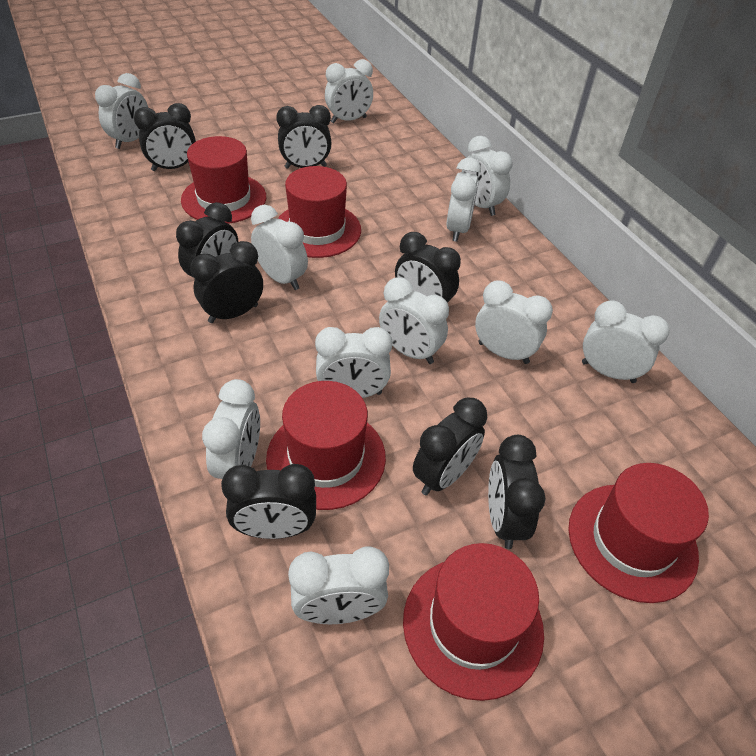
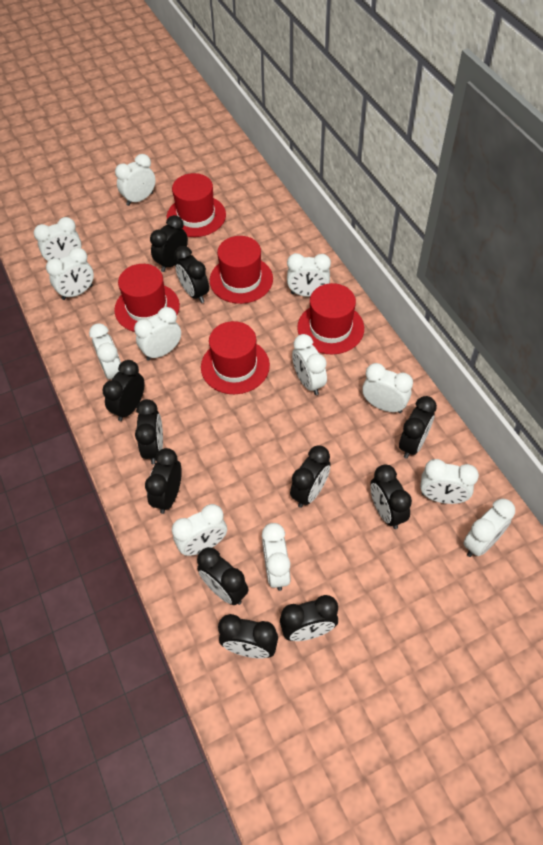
black clock: [134,103,196,171] [176,202,238,278] [190,241,263,323] [221,464,316,539] [276,105,332,169] [395,232,461,303] [413,398,487,495] [488,435,546,549] = 8 -> [102,360,145,421] [135,399,163,464] [145,448,182,514] [150,215,188,272] [174,246,209,303] [197,547,249,605] [218,614,278,659] [280,595,338,641] [290,446,331,508] [370,465,412,529] [399,396,437,459] = 11
white clock: [95,73,148,149] [202,379,260,479] [251,205,308,290] [288,546,389,624] [315,327,392,398] [325,59,373,123] [379,277,449,364] [446,158,481,242] [462,136,512,216] [475,281,553,364] [582,301,670,383] = 11 -> [34,217,82,261] [46,248,94,300] [89,323,121,379] [115,154,156,206] [134,307,181,361] [172,504,227,556] [262,523,291,591] [287,253,331,297] [292,334,327,395] [362,363,413,413] [420,459,479,504] [463,498,515,557] = 12

